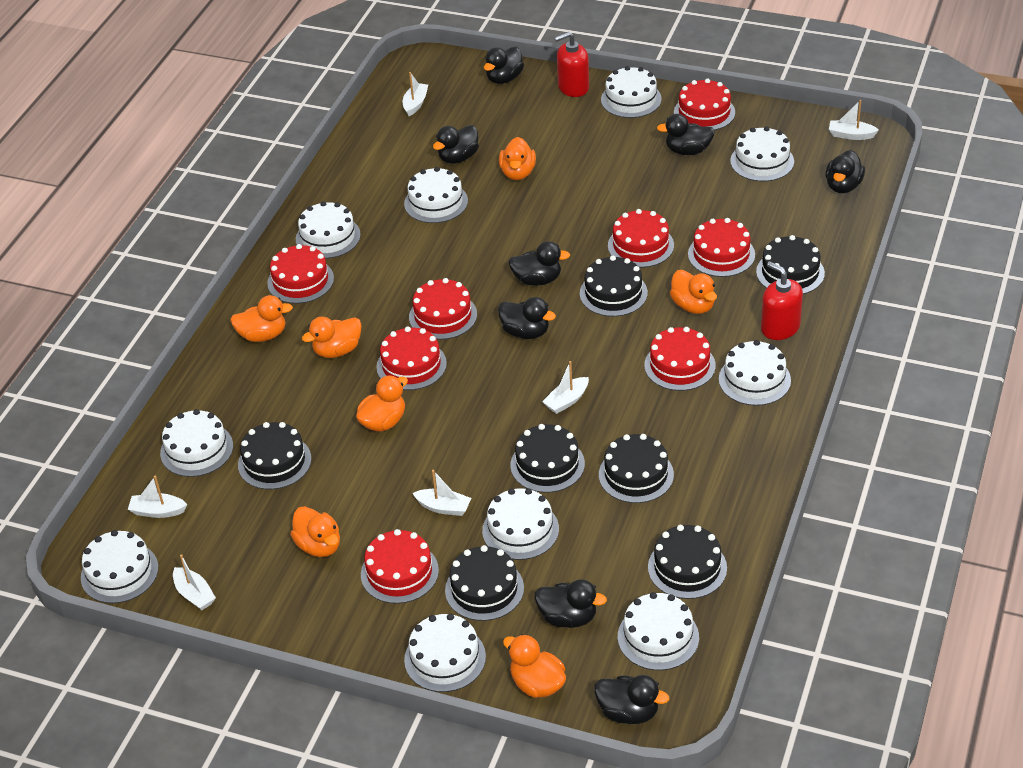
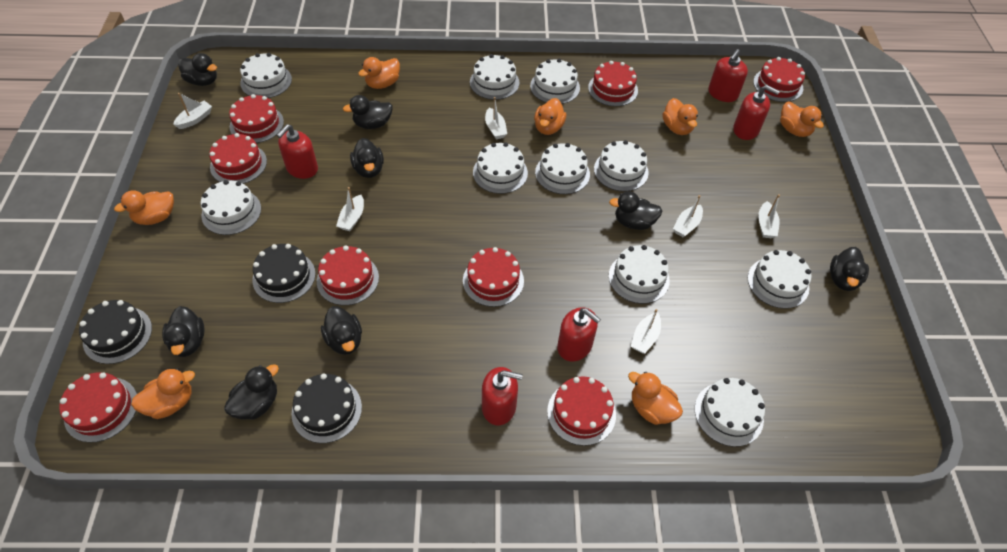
black cake: [238,422,311,490] [445,545,524,621] [510,424,585,493] [580,256,648,317] [599,434,674,503] [648,525,727,599] [756,235,825,294] = 7 -> [79,300,152,364] [253,244,316,303] [292,373,362,443] = 3
red soap dispenser: [555,32,589,97] [761,262,803,340] = 2 -> [277,124,318,179] [482,367,523,425] [557,307,601,362] [708,49,748,102] [733,85,780,140] = 5

